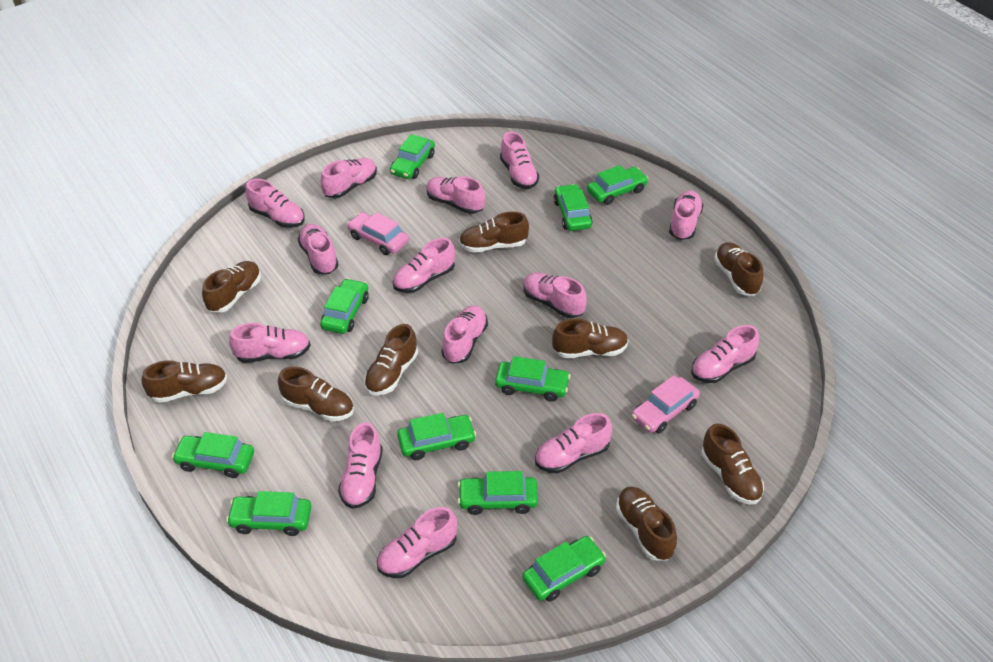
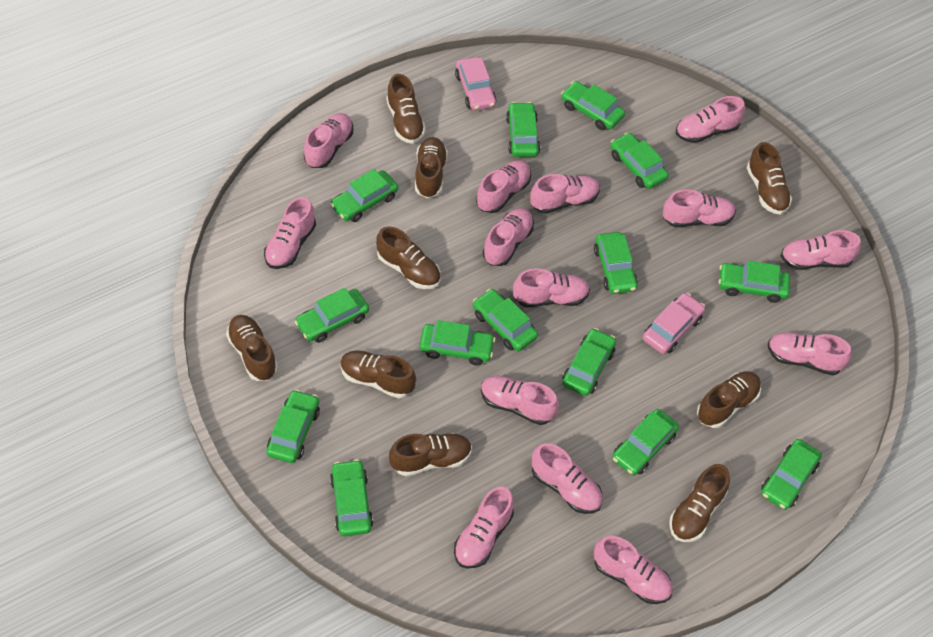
green car: [172,432,254,478] [226,491,311,536] [320,278,369,334] [390,134,435,179] [397,413,476,460] [458,471,538,515] [495,356,570,402] [522,536,606,602] [554,184,593,231] [587,165,648,205] = 10 -> [267,389,320,463] [295,288,369,343] [330,169,398,222] [330,459,373,536] [419,320,495,366] [473,289,538,352] [506,102,540,157] [561,81,625,130] [562,328,616,396] [594,232,638,294] [610,133,669,189] [612,409,679,476] [719,261,790,303] [761,439,822,510] = 14

